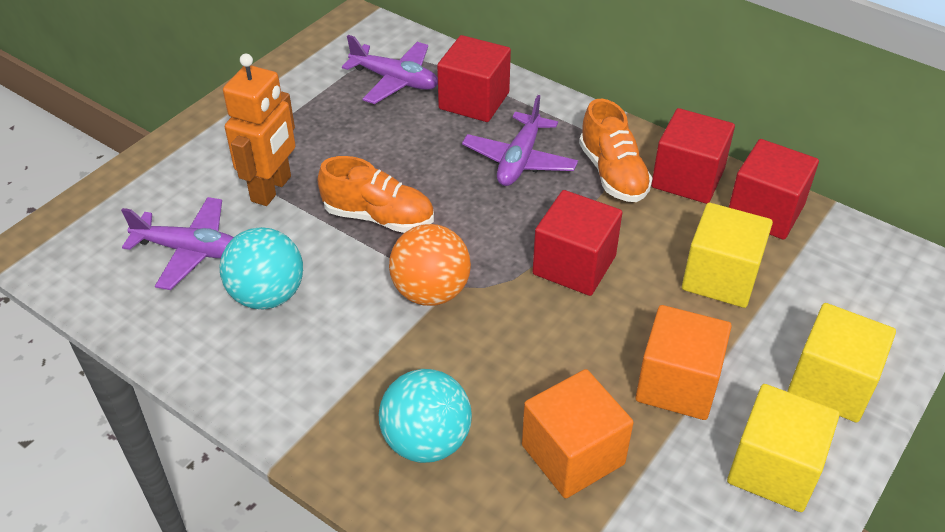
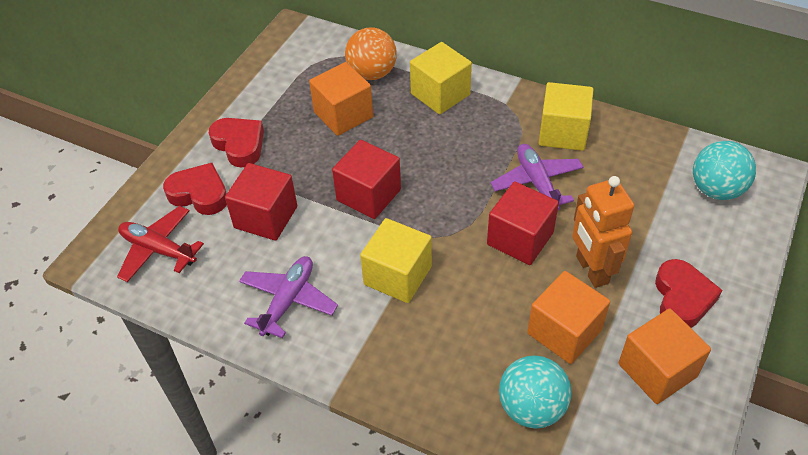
orange cube: [522,369,634,498] [635,305,732,420] = 2 -> [309,62,373,136] [527,271,610,364] [619,309,711,404] = 3
orange shoe: [317,156,434,233] [579,99,652,202] = 2 -> none = 0
purple plane: [121,197,234,290] [342,35,438,104] [462,95,578,186] = 3 -> [239,256,338,338] [491,144,584,210] = 2
red cube: [437,35,511,122] [533,190,622,296] [651,108,735,204] [729,139,819,240] = 4 -> [225,163,297,241] [332,140,401,219] [487,182,559,265] = 3
red heart: none = 0 -> [163,163,227,215] [209,118,264,167] [655,259,723,328] = 3
red plane: none = 0 -> [117,206,204,282] = 1

